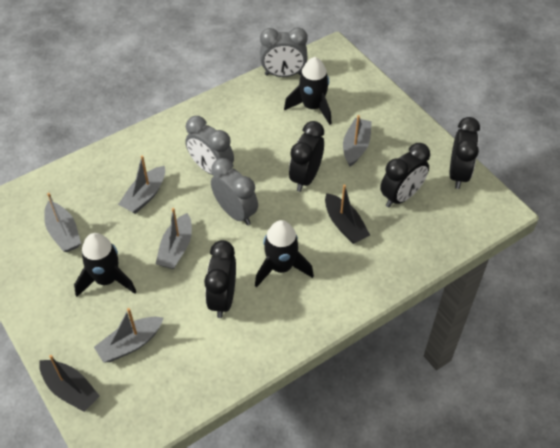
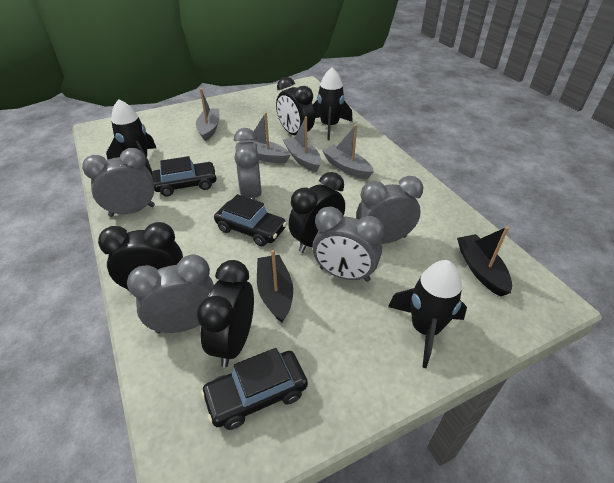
black car: none = 0 -> [152,156,217,196] [201,348,308,430] [214,194,287,246] = 3
grey boat: [44,193,81,252] [94,308,164,363] [118,155,165,214] [156,208,192,269] [343,115,372,166] = 5 -> [196,89,219,142] [237,112,291,163] [283,116,321,172] [322,124,374,179] = 4
grey clock: [185,116,234,175] [211,158,258,225] [260,27,308,77] = 3 -> [82,148,155,217] [127,254,214,333] [234,128,261,200] [312,206,384,282] [356,176,423,244] = 5

